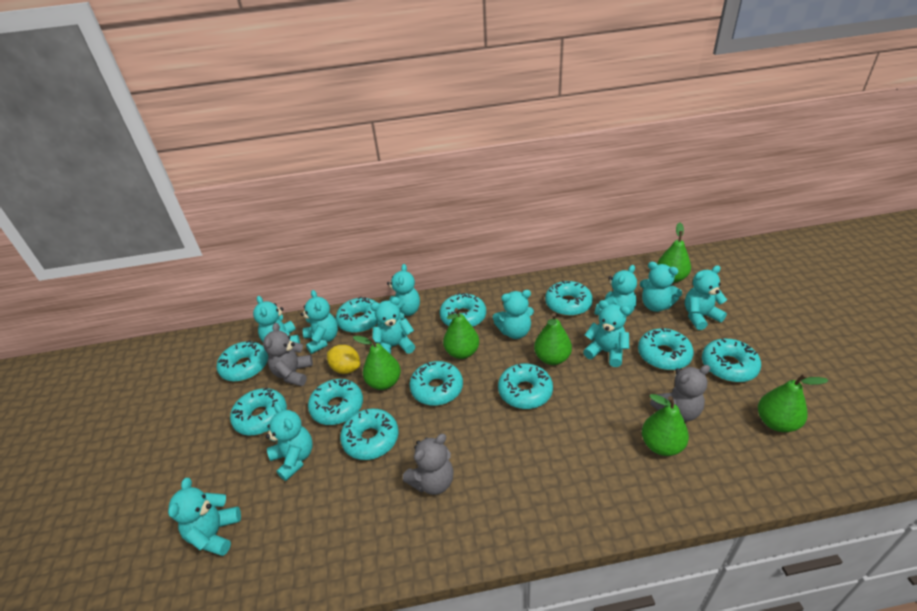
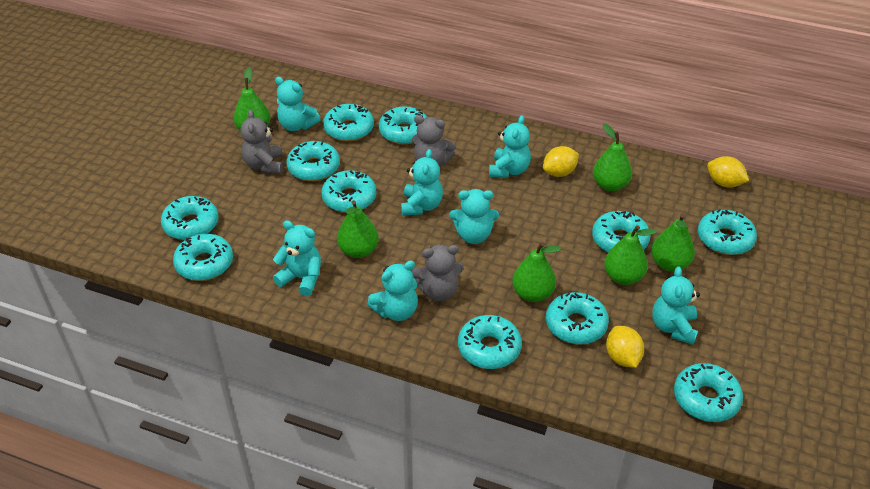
turquoise teddy bear: [168,478,241,556] [253,296,300,343] [266,403,313,481] [301,290,338,354] [370,297,415,354] [387,264,420,320] [493,290,534,339] [583,300,630,367] [595,265,637,317] [640,262,682,312] [685,265,727,330] = 11 -> [273,220,321,296] [275,77,321,131] [367,260,418,321] [401,149,443,216] [450,189,499,244] [489,115,531,178] [652,266,700,345] = 7
yellow lemon: [327,345,360,374] = 1 -> [543,146,579,177] [606,326,644,368] [707,156,749,188] = 3

